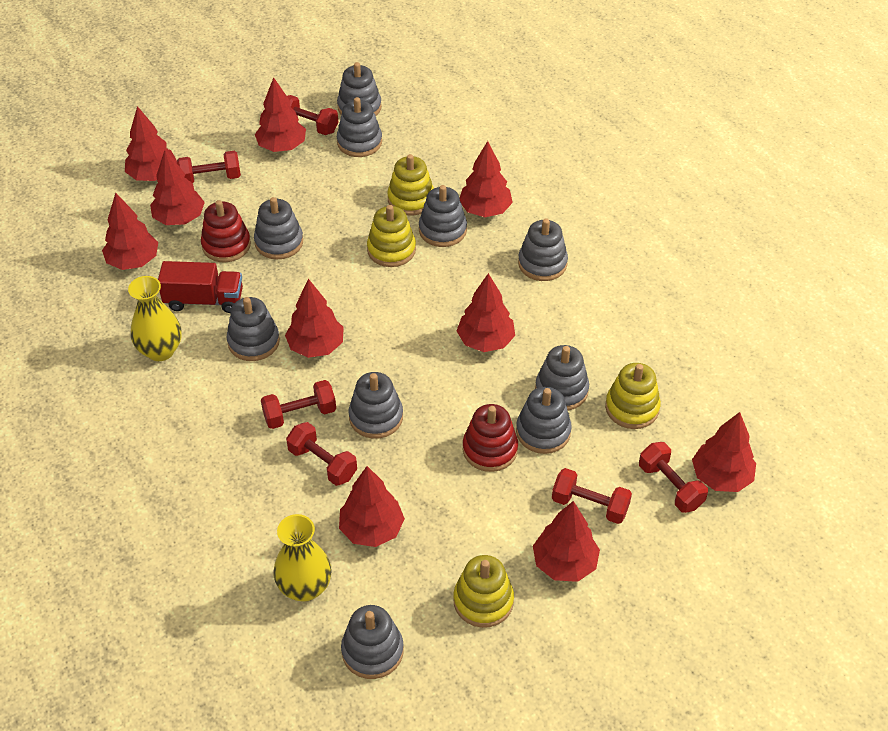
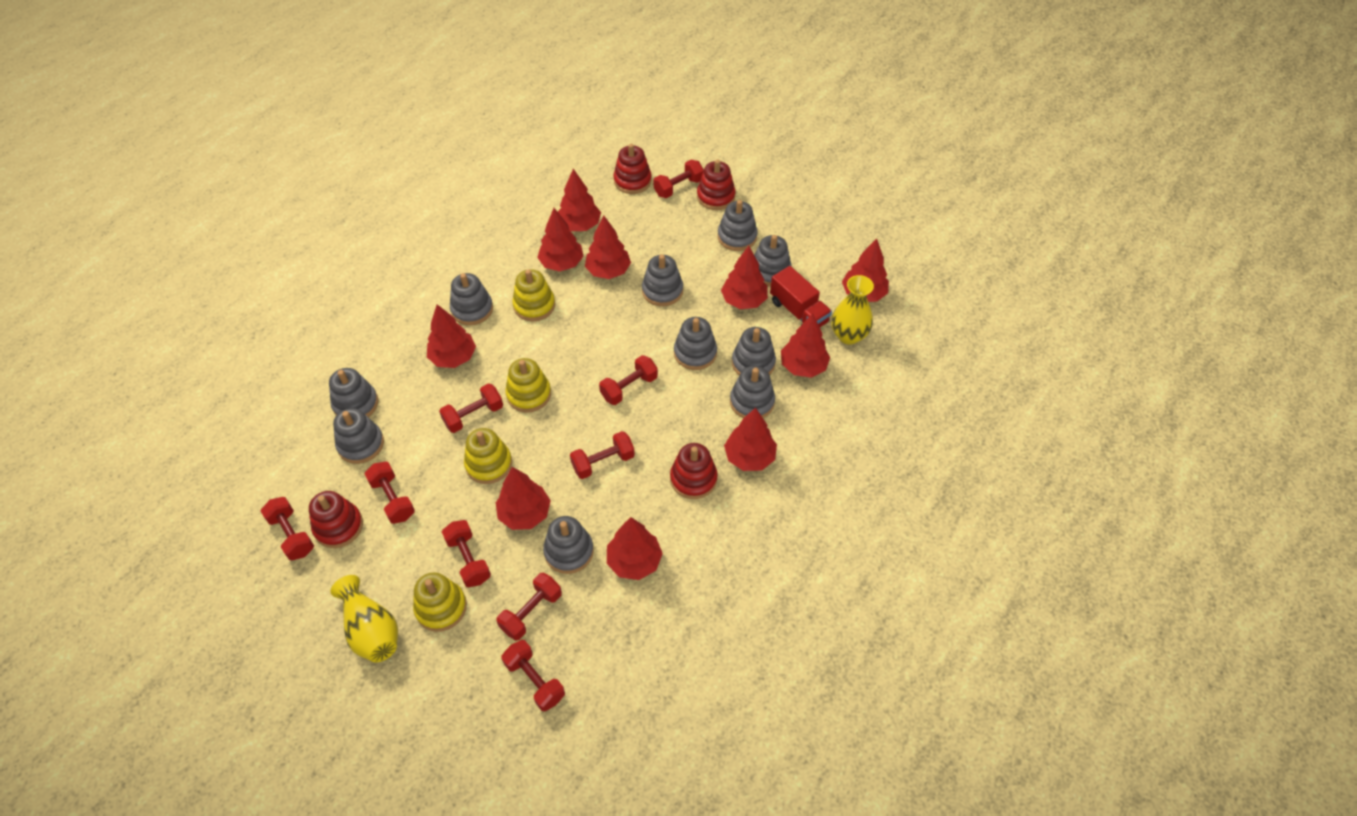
red dumbbell: [177,151,241,183] [261,380,336,429] [286,422,357,486] [287,95,338,135] [552,468,632,524] [639,442,708,513] = 6 -> [261,497,314,560] [365,462,415,524] [439,383,503,433] [442,520,491,587] [496,573,562,641] [501,640,565,711] [570,431,635,479] [599,355,658,405] [653,160,704,198] = 9
red stacking toy: [201,200,251,262] [463,404,518,472] = 2 -> [309,491,363,548] [613,144,652,194] [670,443,718,499] [697,159,736,210] = 4

